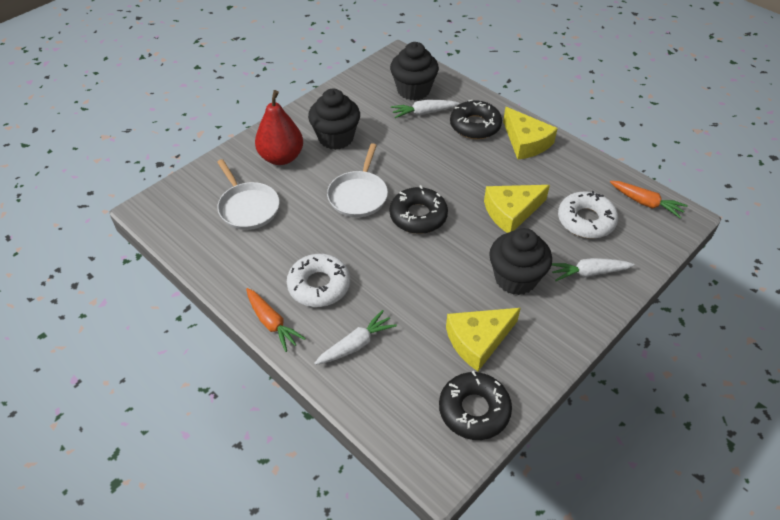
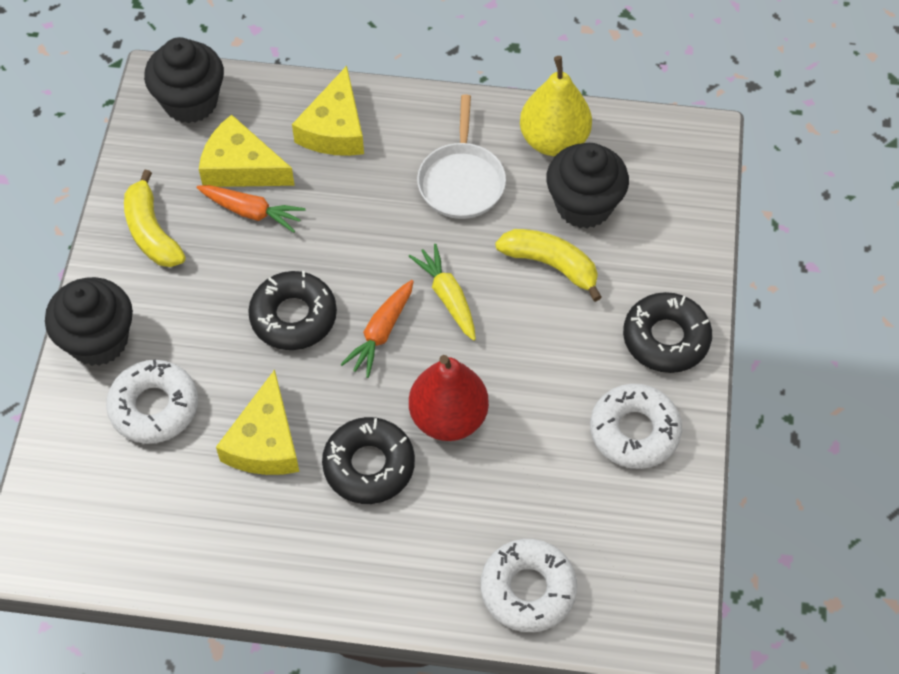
white carrot: [314,310,397,365] [391,100,459,118] [552,258,634,281] = 3 -> none = 0
white donut: [287,254,350,307] [558,191,618,238] = 2 -> [106,359,198,444] [481,539,577,632] [590,384,682,469] = 3
white pan: [217,159,279,230] [327,143,388,218] = 2 -> [417,94,506,219] = 1
yellow banana: none = 0 -> [124,170,186,267] [495,229,602,302] = 2
yellow carrot: none = 0 -> [409,244,476,341] = 1
yellow pear: none = 0 -> [520,56,592,156] = 1

